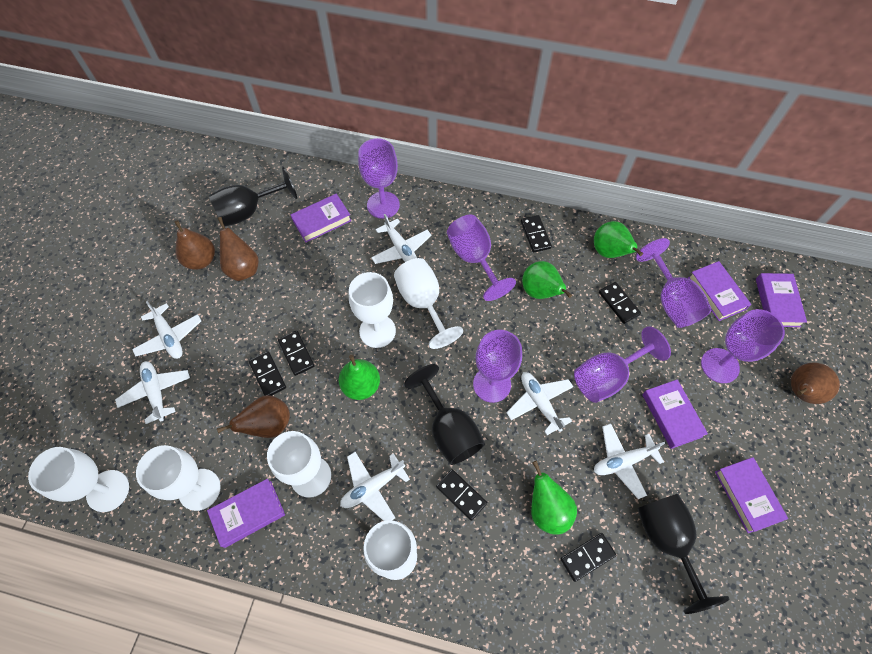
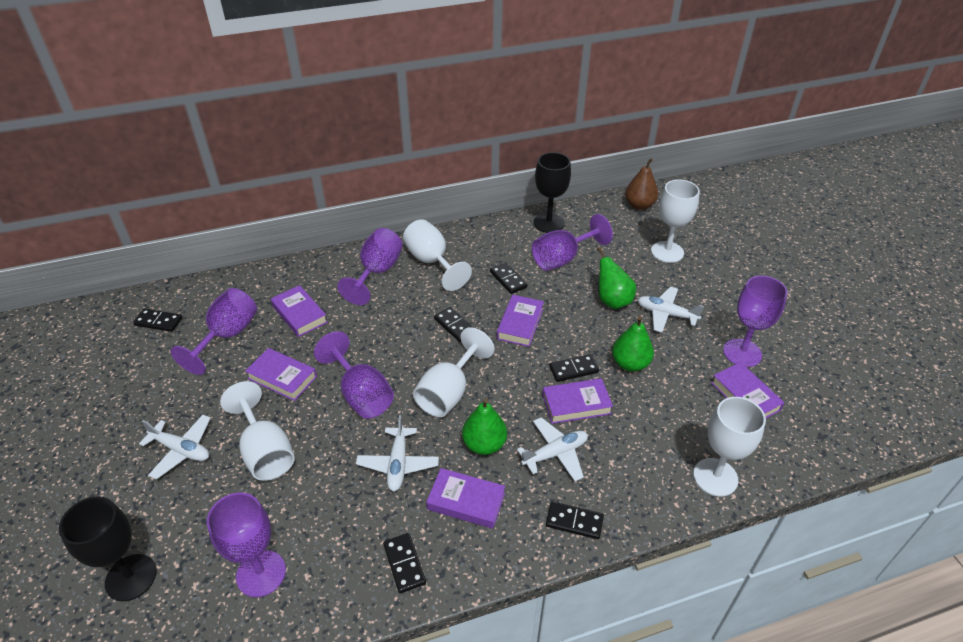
black goblet: [208,167,297,226] [404,364,485,465] [638,494,730,614] = 3 -> [59,496,157,601] [533,152,571,233] = 2
brown pear: [175,220,215,270] [217,395,290,438] [218,217,259,281] [791,362,840,404] = 4 -> [625,158,658,210] = 1
green pear: [339,355,380,400] [522,261,572,299] [531,461,577,535] [594,221,643,258] = 4 -> [462,398,507,455] [597,247,636,309] [612,316,654,372] = 3
white goblet: [28,447,129,512] [136,445,221,511] [267,431,331,498] [349,272,396,348] [363,520,417,580] [394,258,463,349] = 6 -> [220,381,294,481] [403,219,472,291] [413,327,494,417] [651,179,700,263] [693,397,766,496] = 5
white plane: [115,361,190,424] [132,301,201,359] [340,452,410,521] [371,214,432,264] [506,372,573,435] [594,424,665,499] = 6 -> [139,415,211,480] [356,415,439,492] [517,417,588,481] [638,287,704,333] = 4

